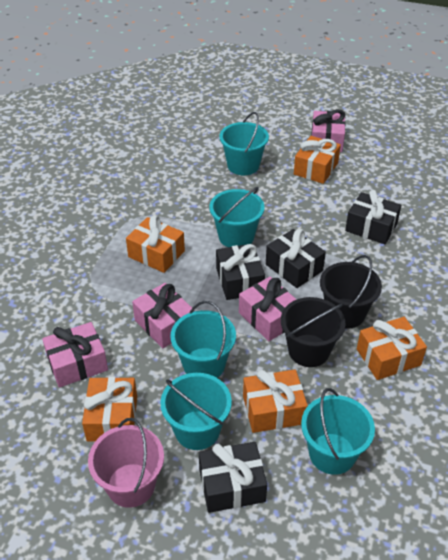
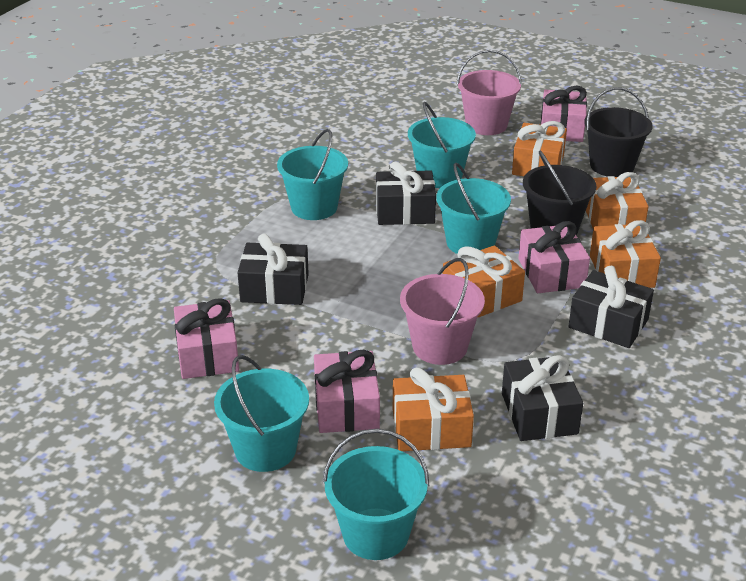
pink bucket: [88,418,164,508] = 1 -> [400,258,485,365] [457,50,522,135] = 2

